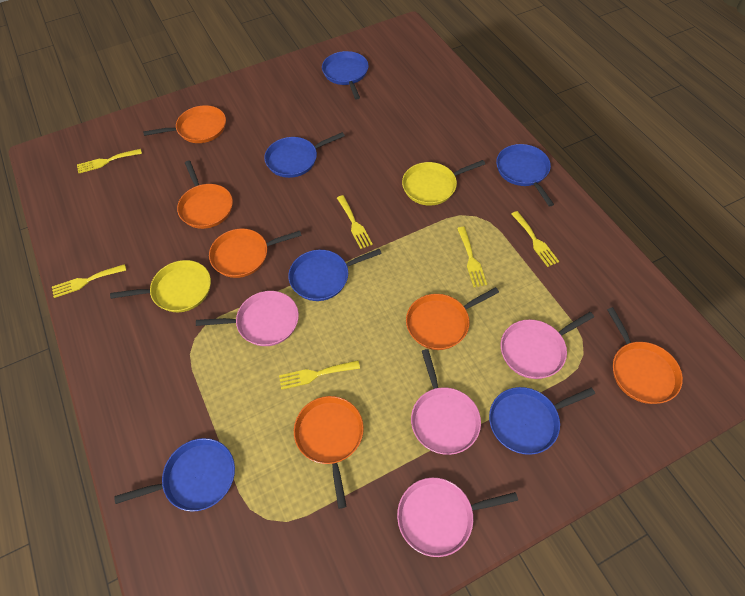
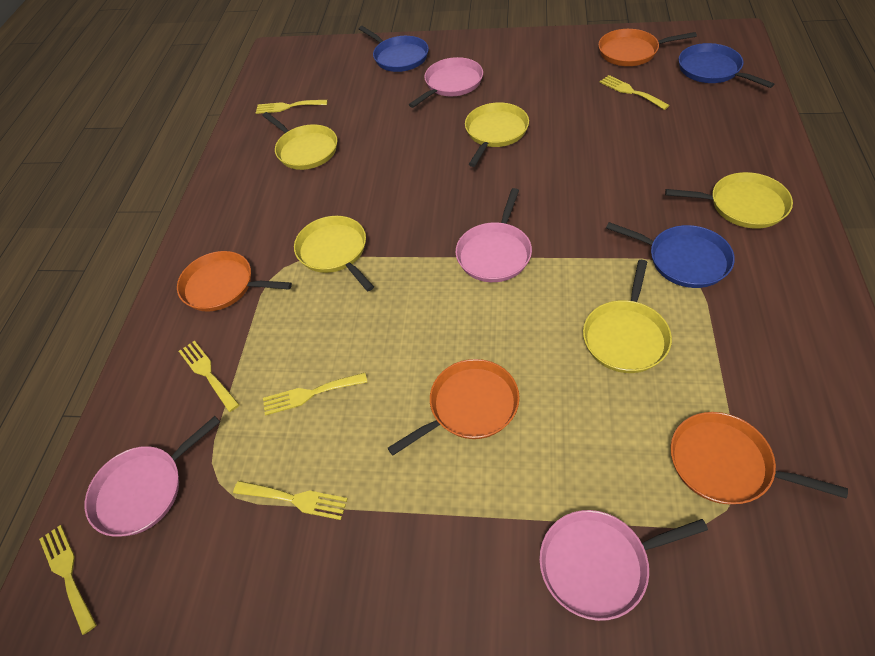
blue pan: [114,438,235,512] [264,132,345,178] [288,249,382,301] [322,51,368,99] [489,387,595,455] [496,144,554,207] = 6 -> [359,26,429,72] [606,222,735,288] [678,43,774,88] = 3
orange pan: [143,105,226,143] [177,161,233,229] [209,228,302,278] [294,396,364,509] [406,287,499,350] [607,307,683,404] = 6 -> [177,251,292,312] [388,359,520,456] [598,29,697,66] [670,412,848,504] = 4
yellow pan: [110,260,211,312] [402,160,485,206] = 2 -> [262,112,337,170] [294,216,374,291] [465,102,529,167] [583,260,672,373] [665,172,793,229] = 5

